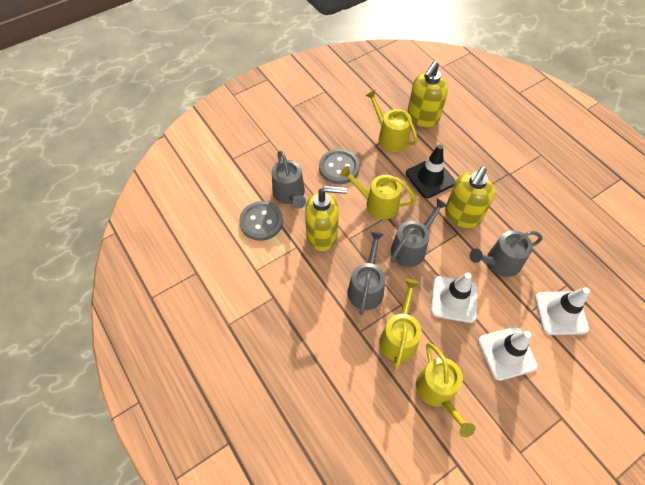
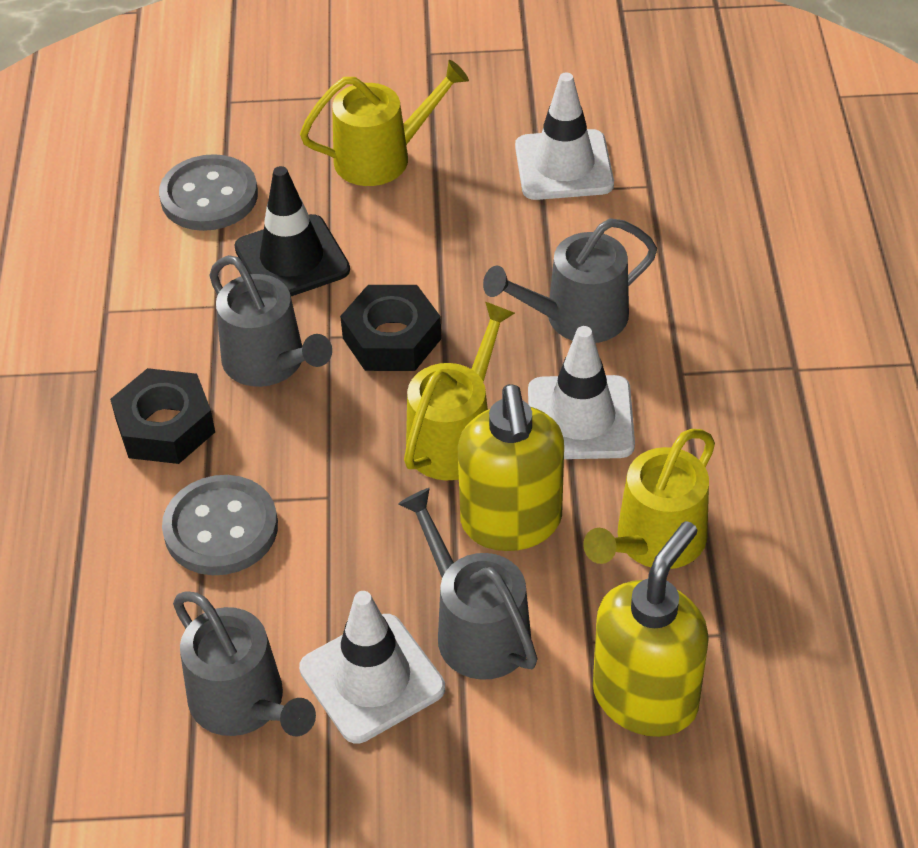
black nut: none = 0 -> [110,368,215,464] [340,285,442,371] = 2
yellow soap dispenser: [305,186,347,251] [407,61,448,127] [445,167,495,228] = 3 -> [458,384,564,551] [593,521,709,737] = 2
yellow watering can: [340,166,416,219] [365,90,418,152] [379,279,422,370] [416,343,475,437] = 4 -> [300,60,469,186] [404,302,515,480] [583,429,715,569] = 3

